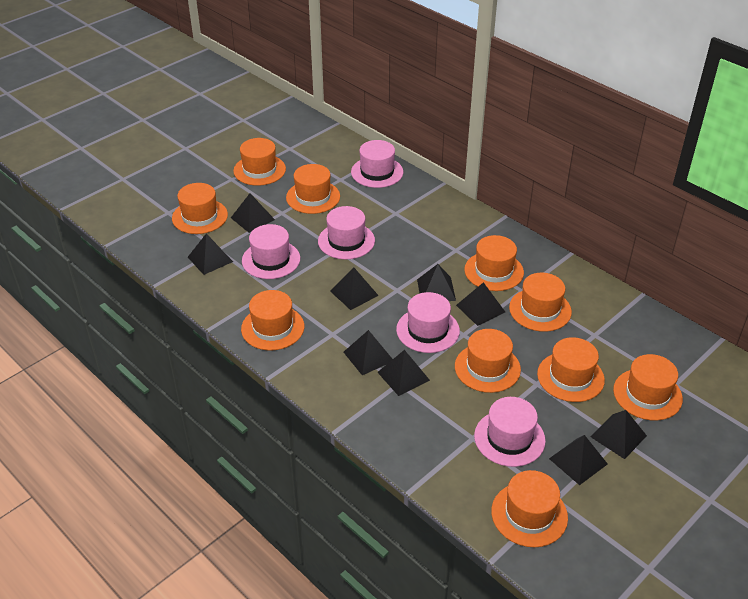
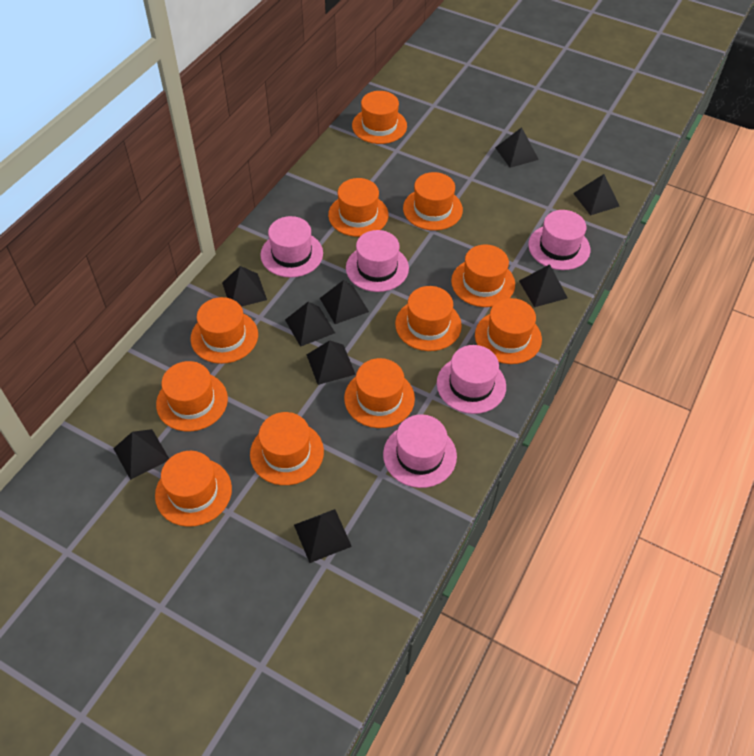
orange hat: [172,183,228,234] [233,138,286,186] [241,290,304,351] [286,164,340,214] [455,329,521,393] [464,235,524,291] [491,470,568,547] [509,273,572,332] [537,337,605,402] [613,354,683,421] = 10 -> [155,451,232,527] [156,361,228,432] [190,297,258,364] [250,412,324,485] [328,178,388,237] [344,358,415,428] [352,91,407,144] [395,286,462,351] [403,172,463,231] [451,245,515,307] [475,298,542,364] = 11

